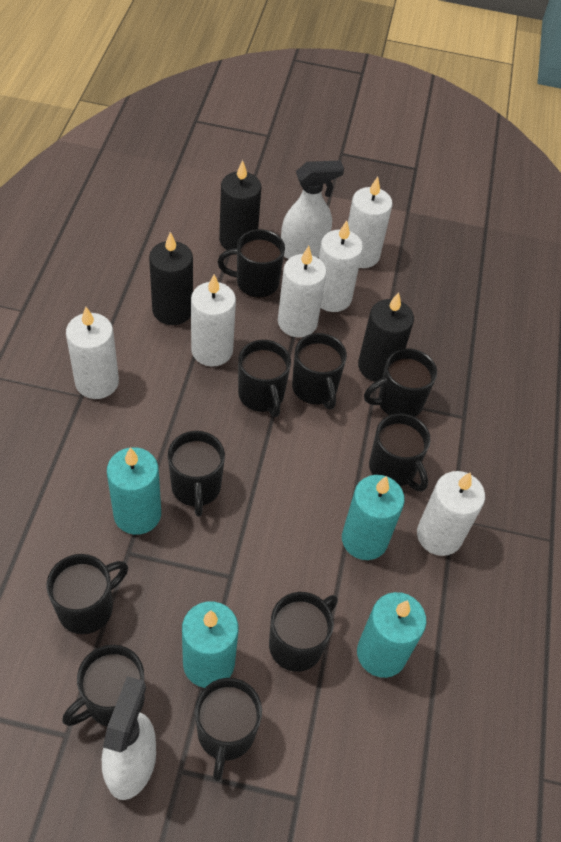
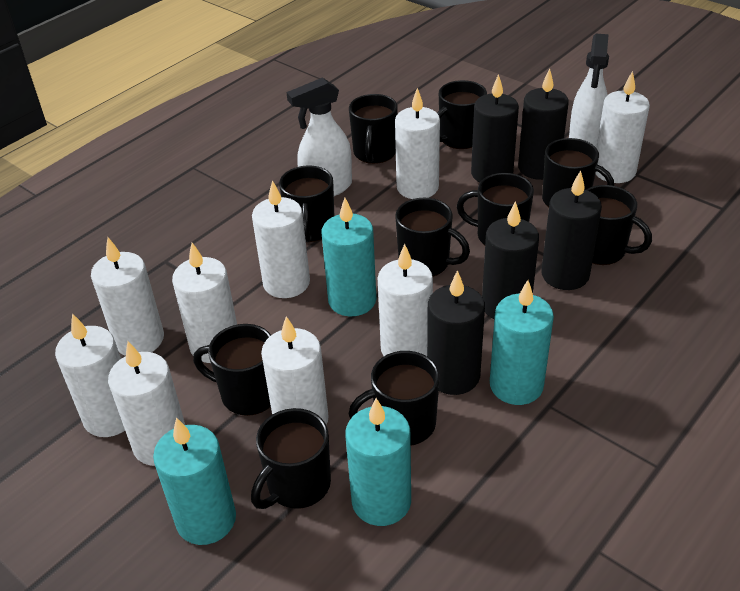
black candle: [149,232,193,325] [219,160,261,250] [358,292,414,382] = 3 -> [427,270,485,395] [471,74,519,183] [482,201,539,319] [518,69,569,180] [541,170,602,290] = 5
white candle: [66,307,119,399] [191,274,236,366] [278,246,327,337] [319,220,363,312] [348,177,392,268] [417,471,485,556] = 6 -> [55,313,125,437] [91,237,164,356] [108,341,185,466] [172,243,237,363] [252,180,310,298] [261,316,328,425] [378,244,433,356] [395,88,440,199] [595,71,650,183] = 9

